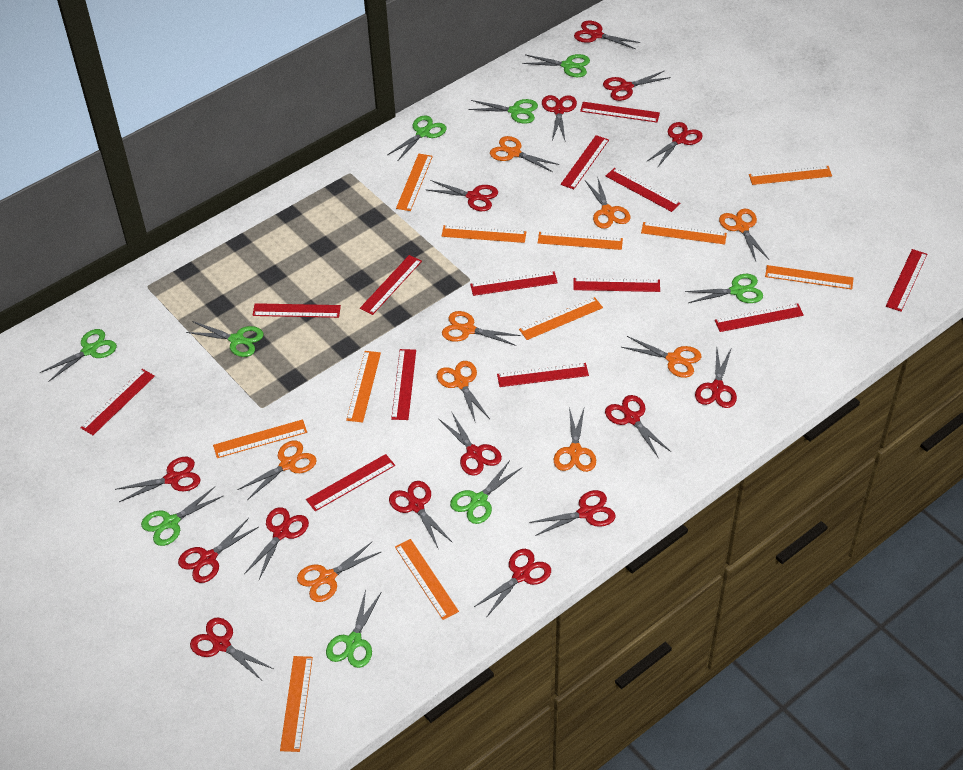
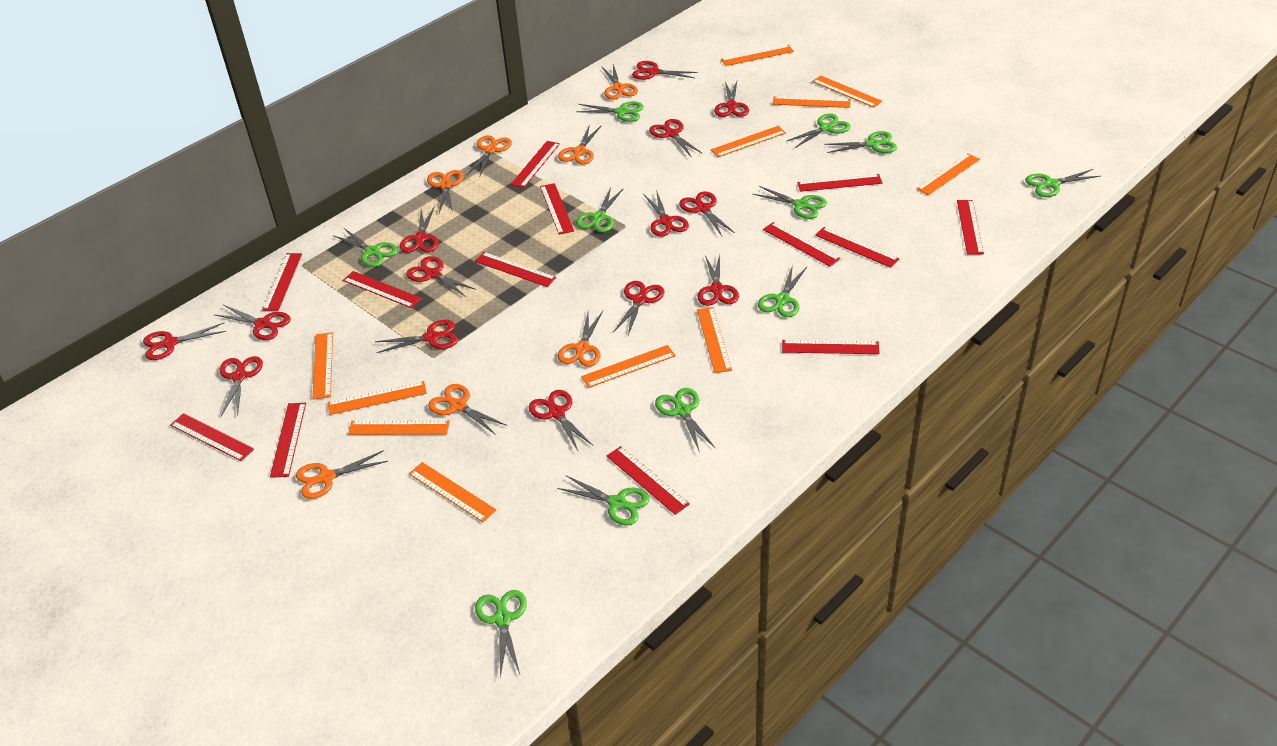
green scissors: [40,329,117,382] [141,487,223,546] [186,321,264,357] [326,589,381,668] [387,115,446,160] [450,460,521,524] [468,99,538,124] [522,54,590,77] [685,274,763,303] = 9 -> [334,228,398,267] [475,590,527,678] [557,475,650,526] [576,101,644,122] [576,187,624,232] [655,388,715,453] [753,186,827,219] [758,265,807,317] [787,113,851,148] [824,131,897,153] [1025,169,1101,197] = 11
orange scissors: [237,441,317,500] [297,541,382,602] [437,361,490,423] [442,311,521,346] [490,136,559,172] [554,406,596,472] [585,176,630,229] [621,336,701,378] [719,209,769,261] = 9 -> [296,450,388,499] [427,170,464,213] [428,384,507,435] [467,135,512,178] [558,124,602,165] [558,311,603,367] [601,64,638,100] = 7
red scissors: [115,457,201,502] [178,518,258,583] [190,618,274,680] [244,507,309,579] [389,481,453,548] [427,180,498,211] [439,413,502,476] [474,549,551,618] [529,490,616,536] [542,95,577,140] [574,21,641,49] [603,71,671,101] [605,395,671,457] [646,122,703,168] [695,347,737,408] = 15 -> [143,323,226,360] [215,305,291,340] [220,356,263,416] [375,320,458,353] [400,206,438,253] [406,256,476,297] [529,390,593,451] [613,281,664,335] [632,61,698,80] [643,190,689,237] [649,119,703,156] [679,191,735,236] [697,254,739,306] [714,81,749,117] = 14

